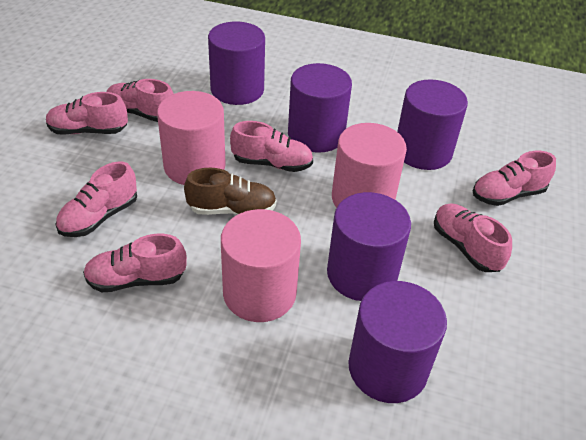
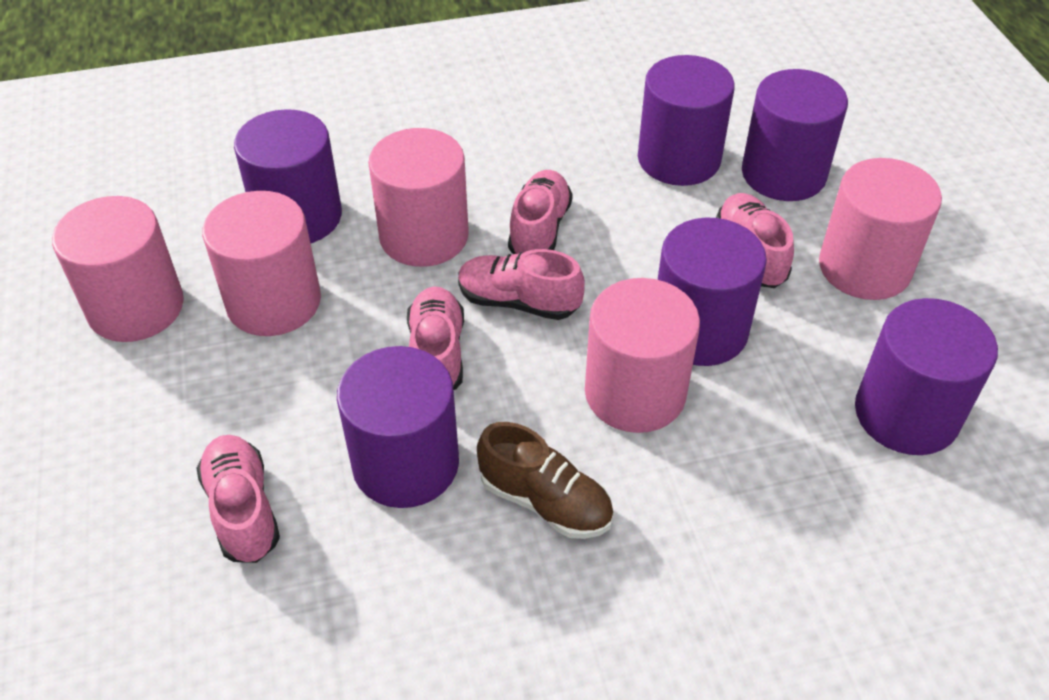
pink cylinder: [157,91,226,185] [221,209,301,322] [332,123,407,208] = 3 -> [52,196,184,342] [202,191,321,336] [368,128,469,267] [585,278,700,433] [819,158,942,300] = 5
pink shoe: [46,92,128,135] [55,161,137,237] [83,234,187,292] [106,79,174,122] [230,121,313,172] [434,203,512,272] [473,151,556,206] = 7 -> [196,435,280,563] [407,286,464,390] [458,249,585,320] [508,170,573,254] [716,193,794,288] = 5
purple cylinder: [208,22,265,105] [288,63,352,153] [327,192,411,301] [348,281,447,403] [397,79,468,170] = 5 -> [234,109,342,243] [337,346,459,508] [638,55,735,186] [658,218,767,366] [742,69,848,201] [855,298,998,455] = 6

